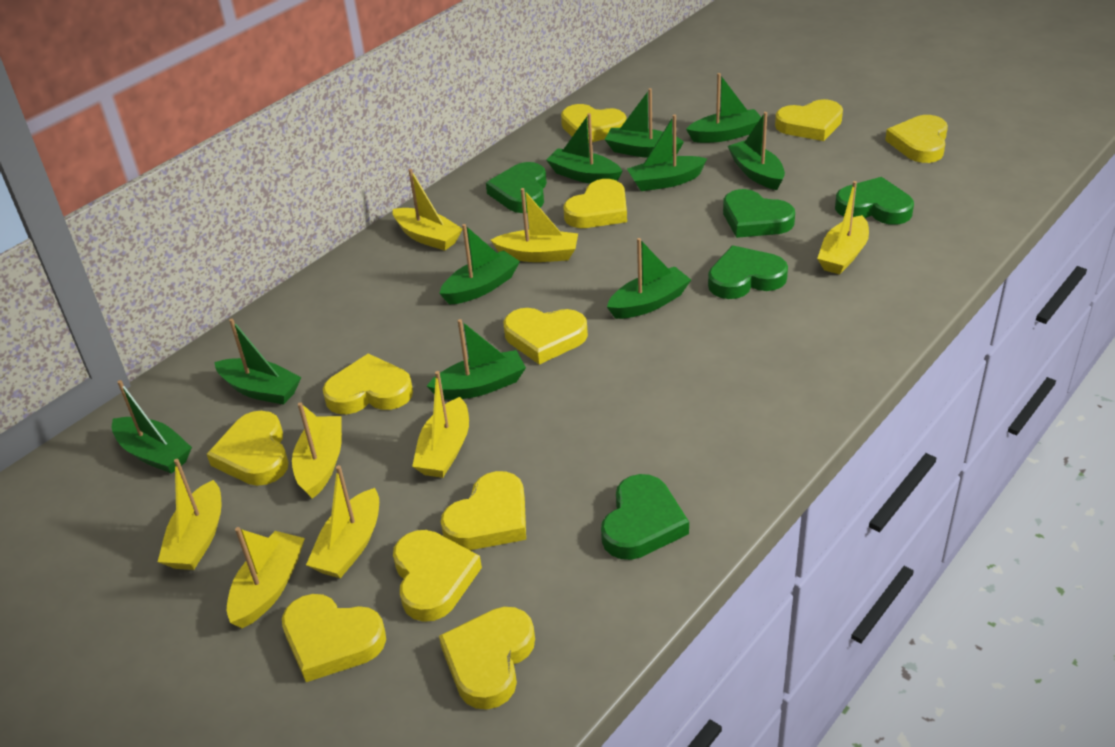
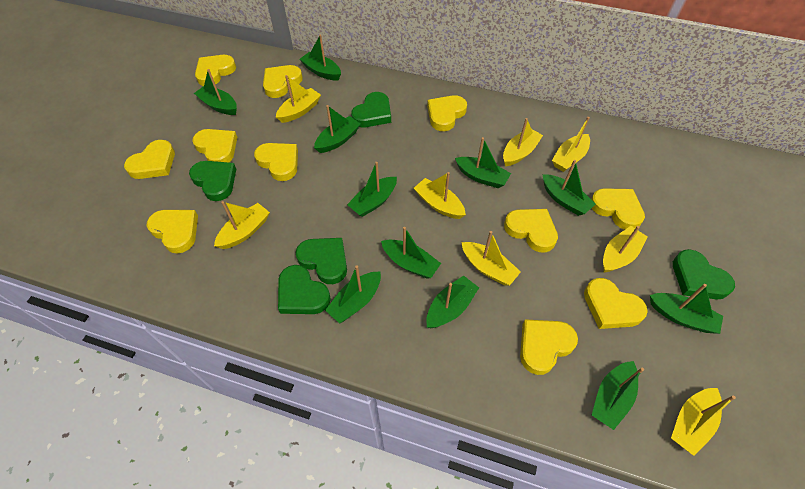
green boat: [112,380,192,474] [214,319,301,405] [427,319,526,400] [439,224,520,305] [546,113,623,183] [605,88,684,158] [607,238,691,319] [627,114,707,191] [686,73,761,143] [728,112,785,190] = 10 -> [194,69,237,115] [300,35,341,81] [314,105,360,153] [325,265,381,323] [347,162,397,217] [381,227,441,279] [426,275,479,328] [455,137,511,188] [543,160,596,216] [592,361,644,430] [650,284,723,334] = 11

